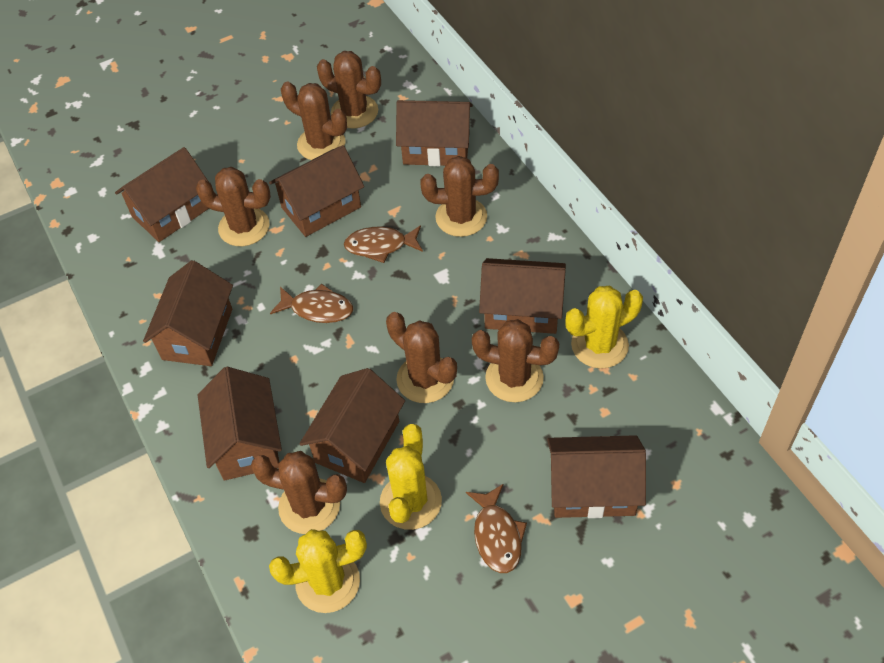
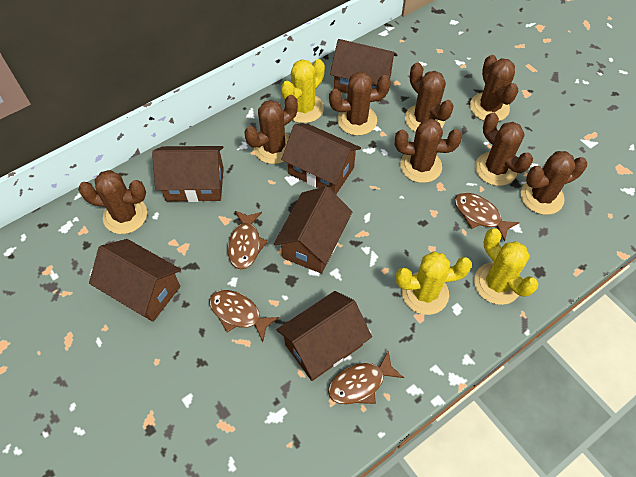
brown cactus: [196,167,271,246] [251,451,347,534] [281,82,347,160] [317,51,381,128] [386,312,457,403] [420,156,499,237] [472,319,559,402] = 7 -> [78,170,147,234] [245,95,298,164] [329,72,391,136] [395,119,462,183] [405,63,454,132] [470,55,518,121] [475,112,533,186] [521,151,587,215] = 8
brown fish: [270,284,353,323] [344,225,423,263] [466,484,527,573] = 3 -> [209,290,279,342] [228,211,268,269] [328,350,404,404] [455,193,519,242] = 4
brown house: [115,147,209,242] [143,260,233,366] [198,367,282,480] [269,145,364,237] [299,368,405,483] [396,100,473,166] [479,258,566,334] [547,435,646,518] = 8 -> [89,239,181,322] [152,146,224,202] [274,186,352,274] [277,291,372,381] [281,124,361,194] [330,39,398,102] = 6

